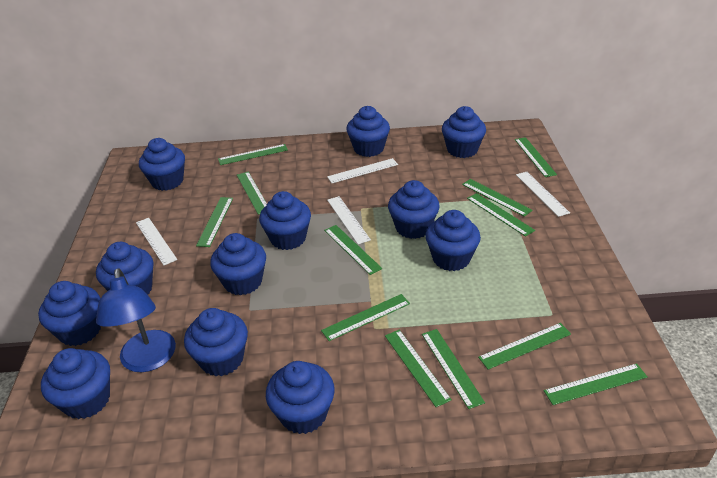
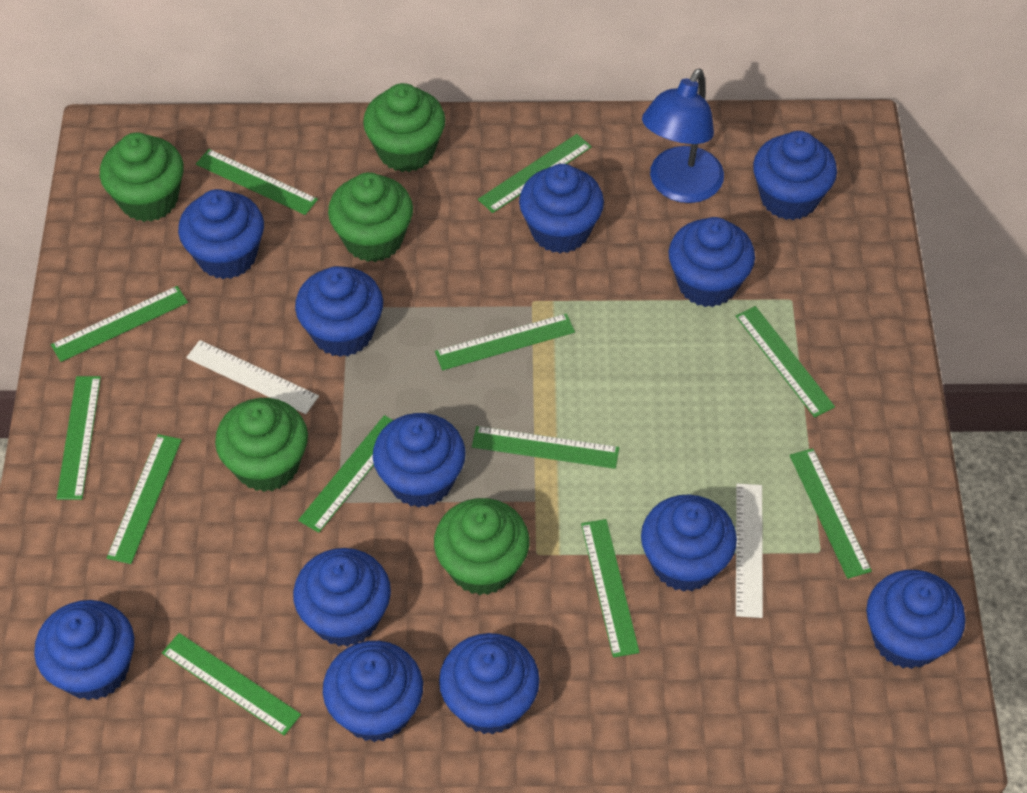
green cupcake: none = 0 -> [100,132,184,222] [215,398,308,492] [328,172,413,262] [363,83,445,172] [434,498,529,595] = 5
white ruler: [136,218,177,265] [327,158,398,183] [327,196,371,244] [516,172,570,217] = 4 -> [186,340,319,414] [736,484,763,618] = 2

